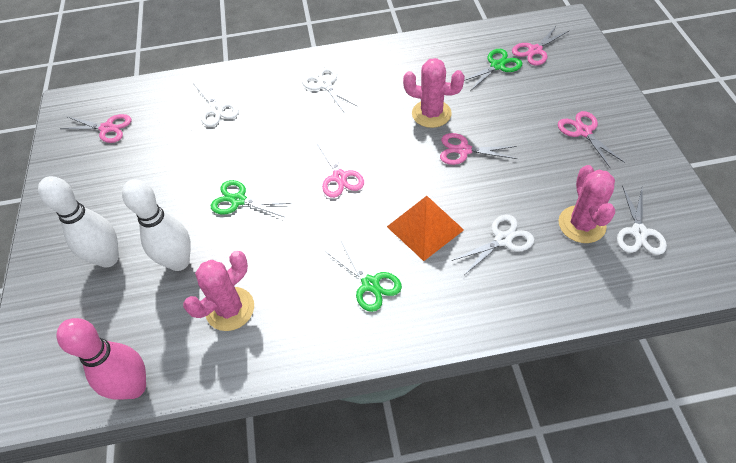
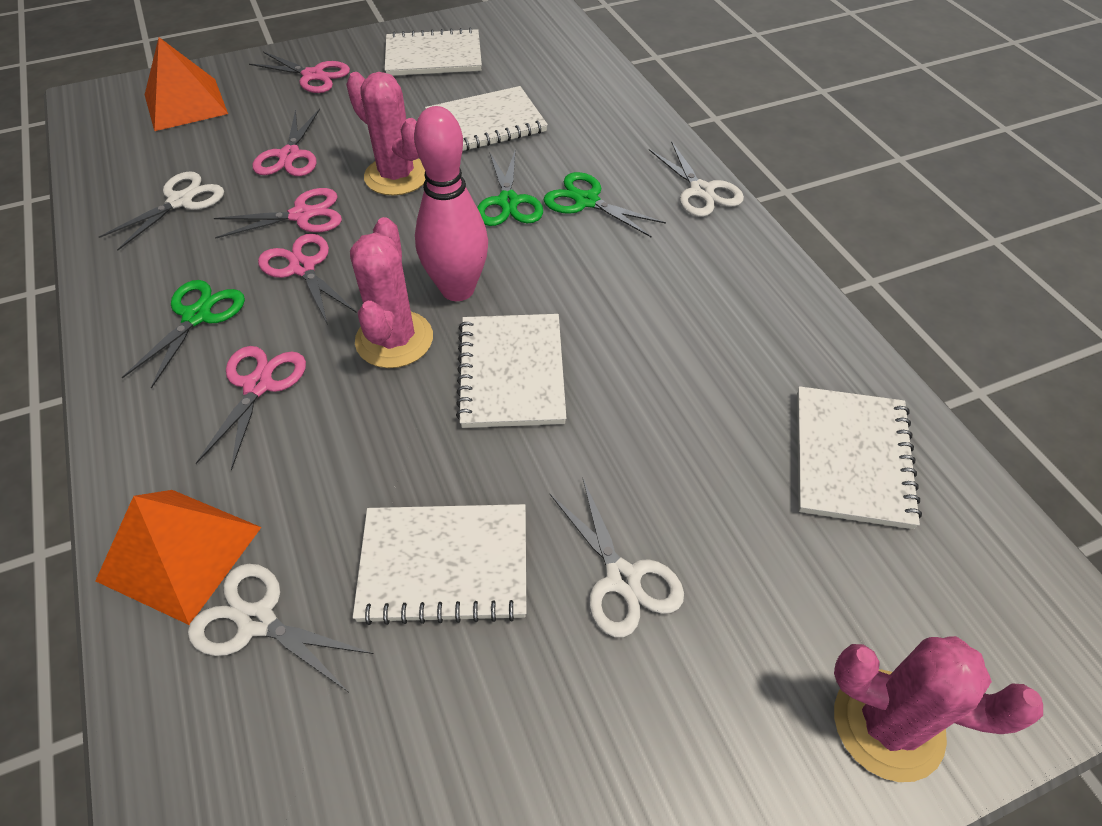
orange pyramid: [387,196,464,261] = 1 -> [95,490,261,625] [145,37,228,131] = 2
white bowling pin: [38,176,119,268] [122,179,191,271] = 2 -> none = 0
white notebook: none = 0 -> [353,504,526,625] [385,28,482,76] [425,86,548,151] [456,314,566,428] [797,386,922,529] = 5

